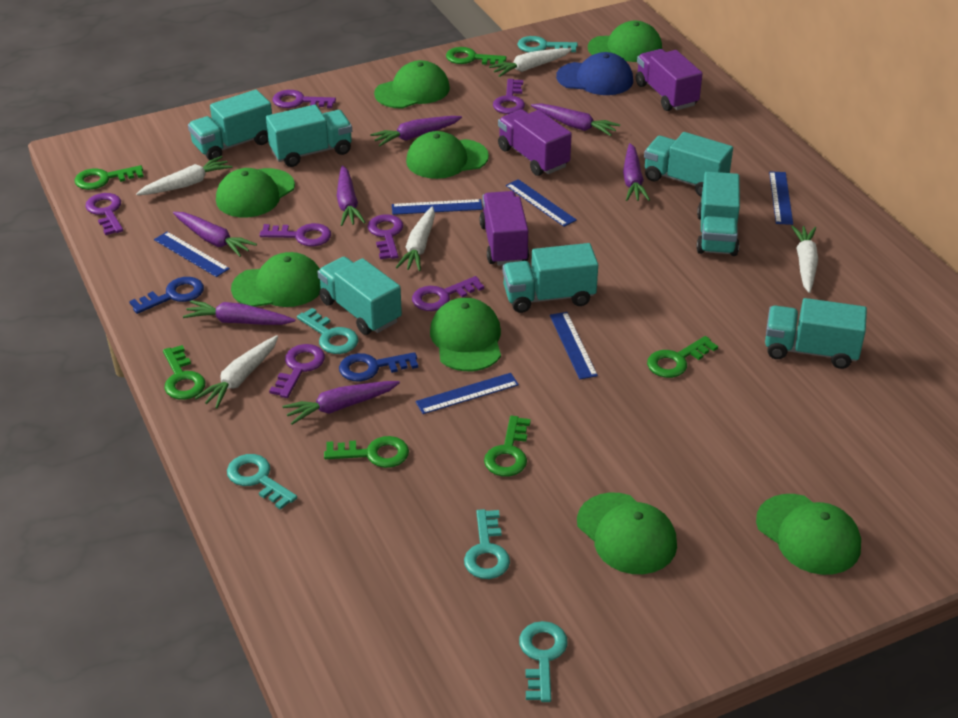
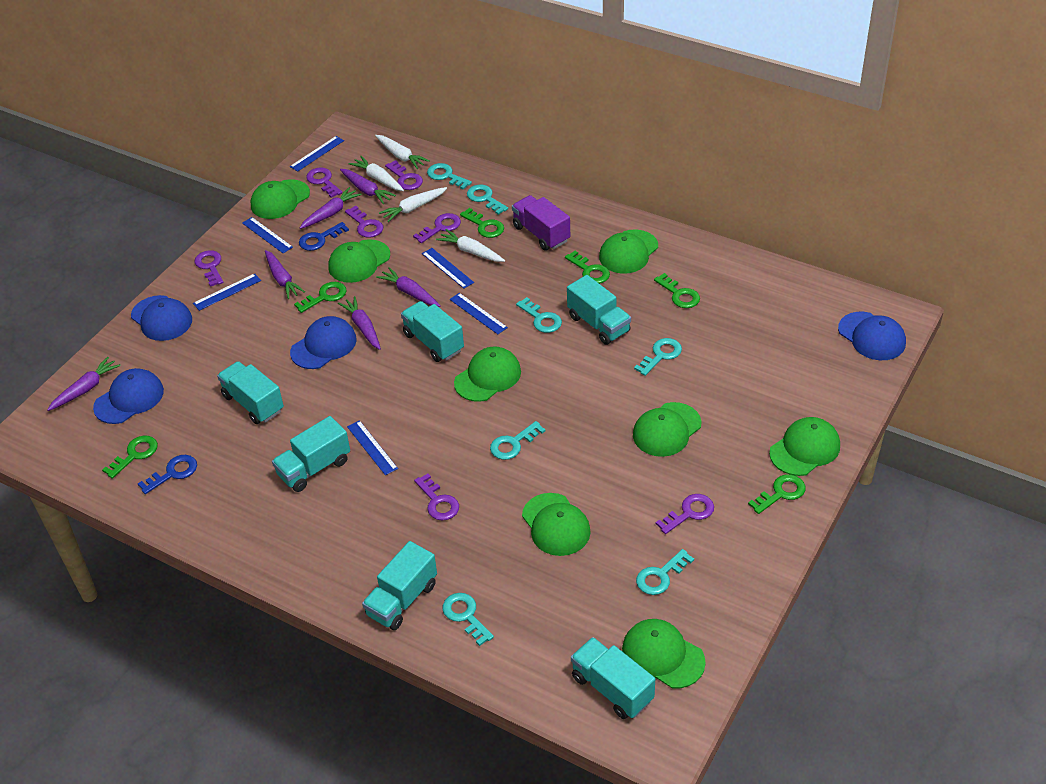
blue cap: [556,52,633,95] = 1 -> [93,368,164,424] [131,295,192,341] [290,316,357,369] [838,312,906,360] = 4
purple carrot: [173,212,257,257] [183,300,295,325] [282,381,400,425] [337,165,366,226] [370,116,462,146] [531,103,620,136] [623,143,650,201] = 7 -> [47,357,121,411] [265,250,305,299] [300,187,362,229] [338,296,381,350] [340,169,396,204] [376,267,440,307] = 6
purple truck: [480,191,529,266] [498,109,572,176] [636,49,703,111] = 3 -> [512,195,570,251] = 1
turquoise key: [227,454,297,510] [297,308,358,354] [464,509,510,579] [517,36,578,52] [519,621,568,702] = 5 -> [427,163,472,190] [442,593,494,646] [467,185,508,215] [490,421,545,460] [516,297,562,333] [634,338,682,376] [636,549,694,595] = 7
turquoise truck: [188,90,272,160] [266,105,352,167] [317,257,402,335] [503,243,598,313] [644,132,733,197] [696,172,740,256] [765,298,867,369] = 7 -> [217,361,284,424] [272,416,350,492] [362,541,437,630] [401,301,464,362] [567,275,631,345] [571,637,655,719] = 6
white carrot: [136,156,232,195] [195,335,278,409] [396,206,435,271] [489,48,572,77] [791,225,818,293] = 5 -> [349,156,404,191] [375,135,430,169] [379,187,447,222] [436,229,505,262] = 4

